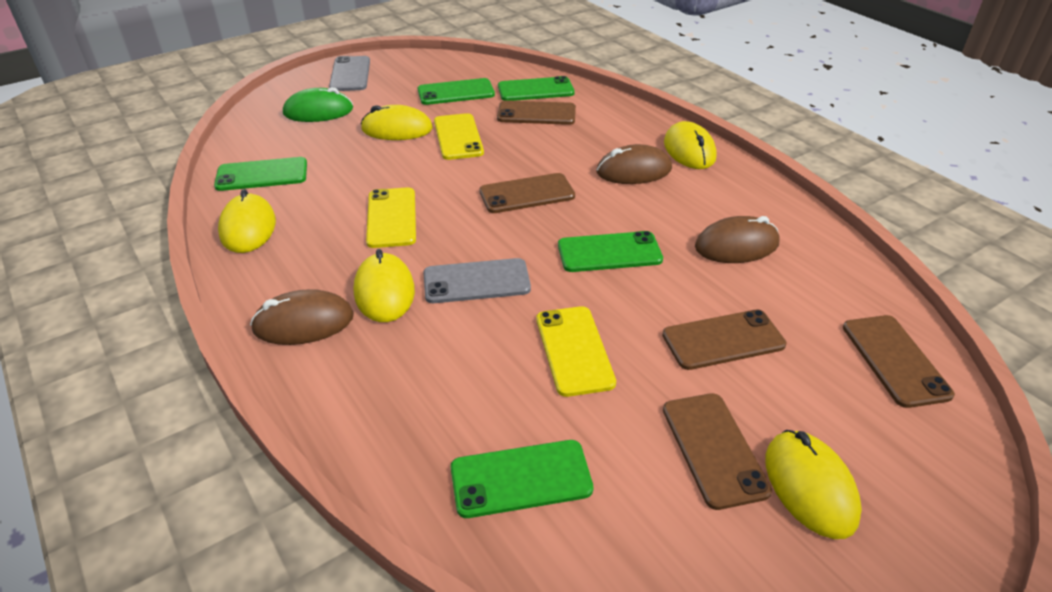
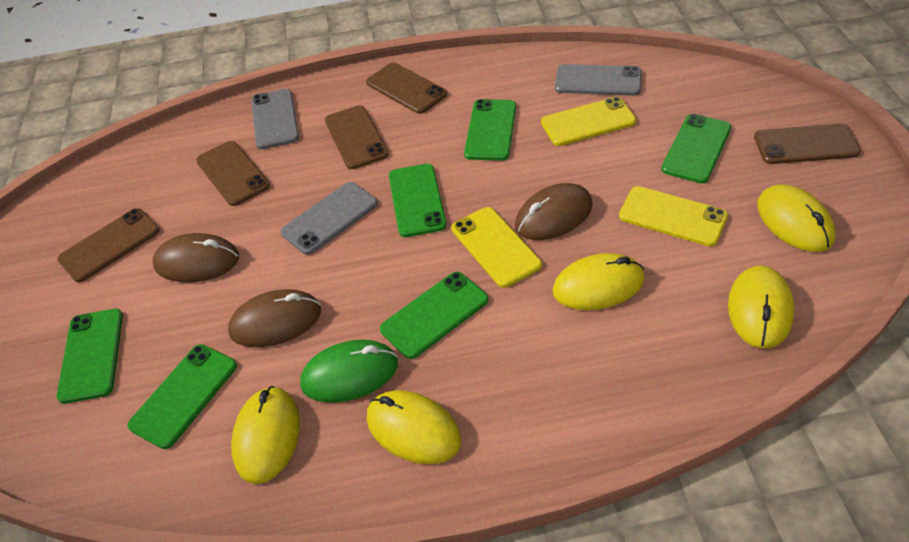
green phone: [214,157,307,191] [418,78,495,105] [451,440,593,518] [498,76,575,101] [558,231,663,272] = 5 -> [57,309,123,404] [127,344,237,449] [380,272,489,359] [389,164,447,237] [464,99,516,161] [661,114,731,183] = 6
grey phone: [329,56,370,91] [423,258,531,303] = 2 -> [251,89,299,149] [281,182,378,255] [555,64,642,96] = 3

